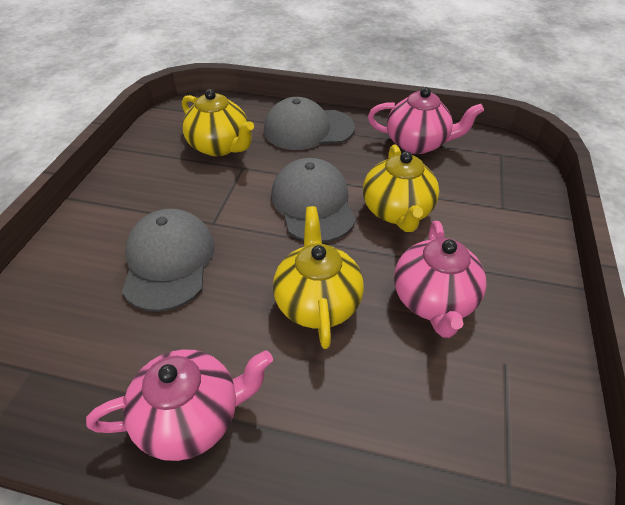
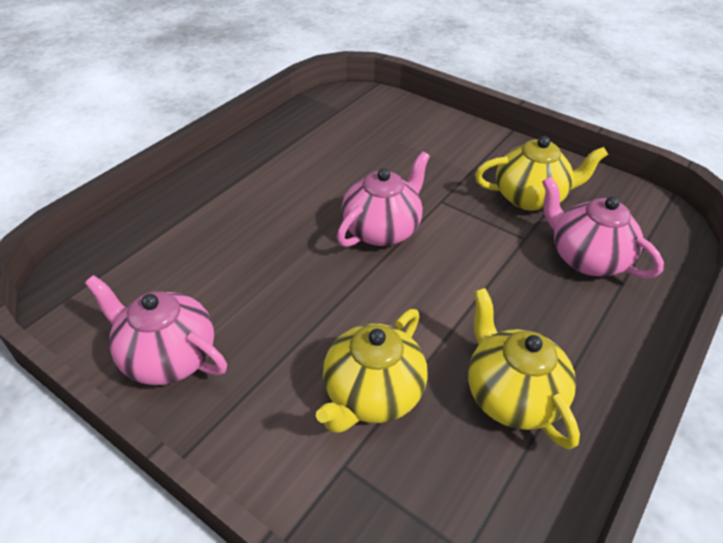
grey cap: [122,209,215,312] [264,97,355,150] [271,158,356,242] = 3 -> none = 0

